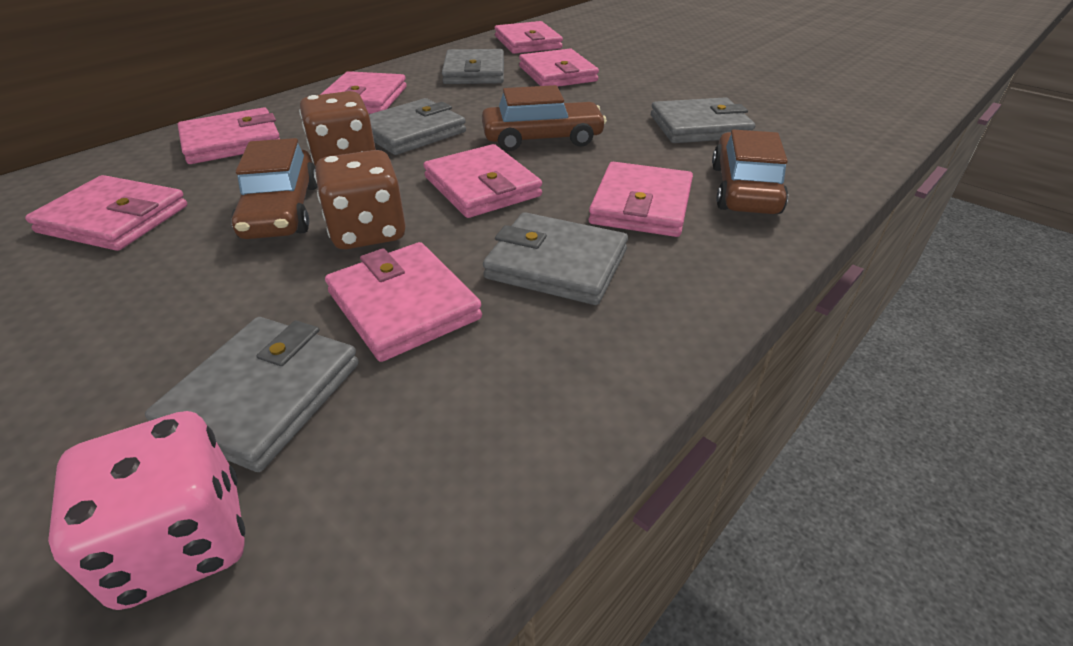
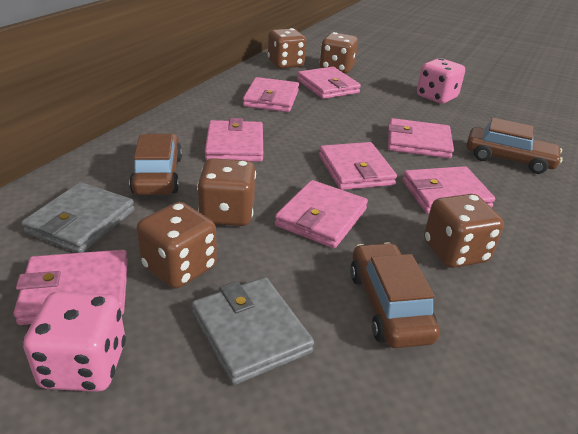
brown dice: [299,91,376,166] [314,150,406,249] = 2 -> [136,202,217,289] [197,158,256,226] [268,28,306,68] [320,32,358,74] [424,194,504,268] = 5
grey wallet: [145,317,359,472] [369,98,466,155] [442,49,504,84] [483,212,628,305] [651,97,755,143] = 5 -> [21,182,135,253] [192,277,314,385] = 2
pink dice: [48,411,245,610] = 1 -> [23,291,126,392] [417,58,465,104] = 2

